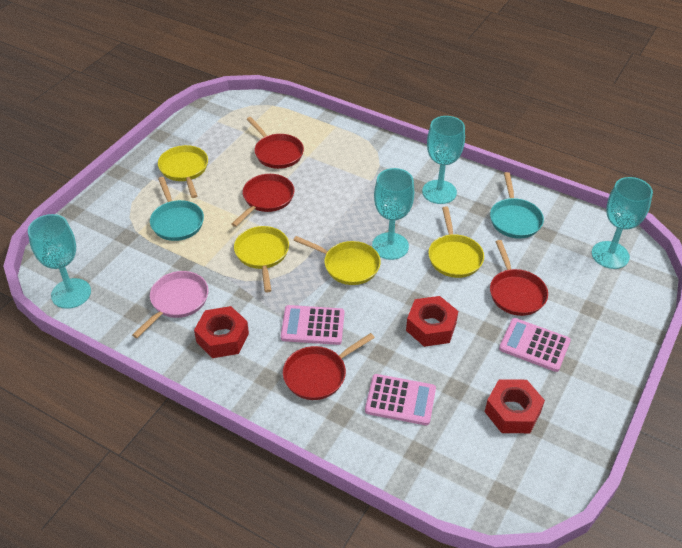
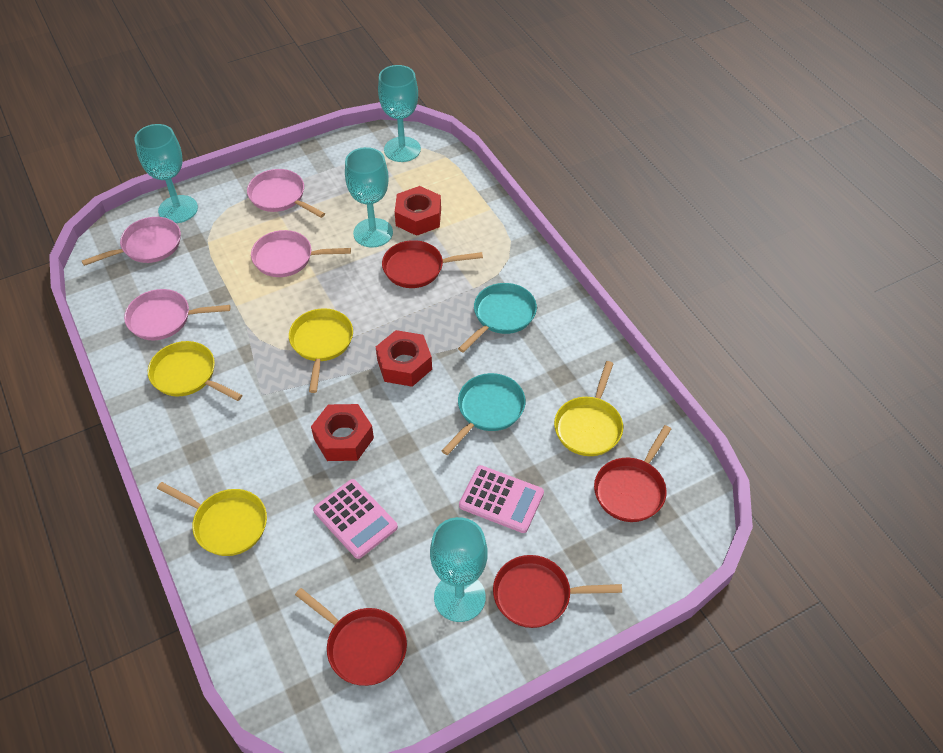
pink calculator: [281,305,344,345] [365,374,436,425] [499,318,571,372] = 3 -> [313,479,398,559] [459,465,544,533] = 2
pink pan: [132,271,208,338] = 1 -> [82,217,181,266] [124,289,230,340] [247,169,325,218] [251,230,351,277] = 4

